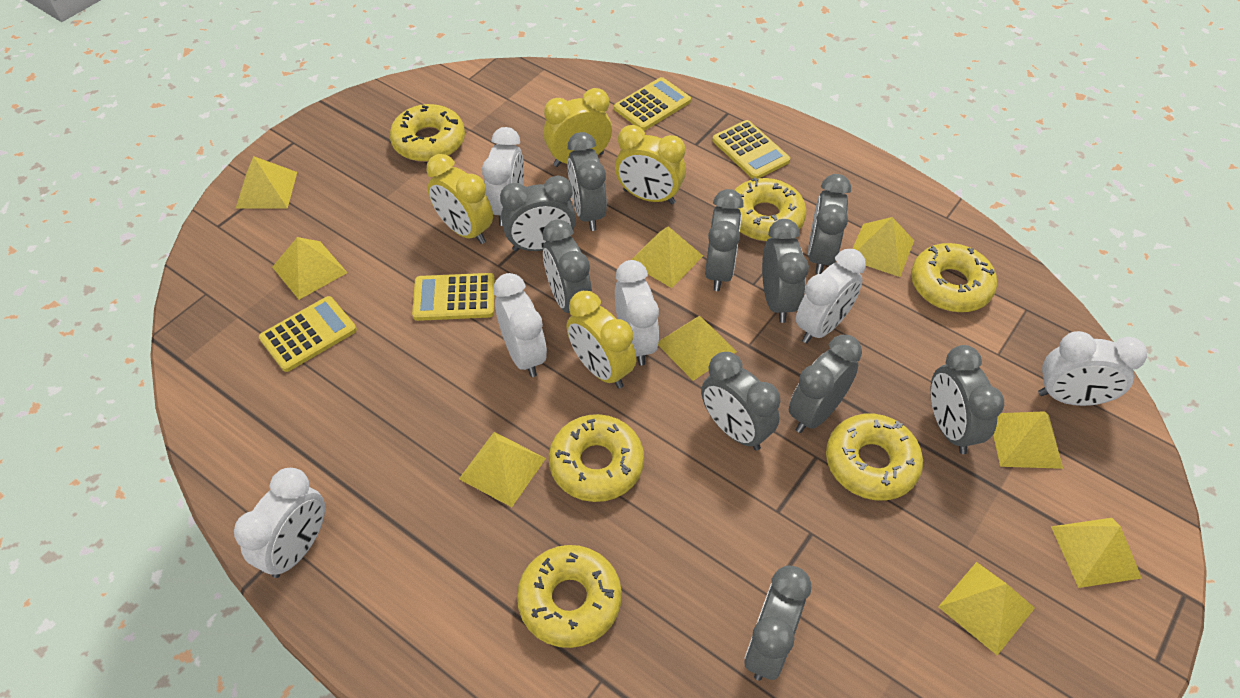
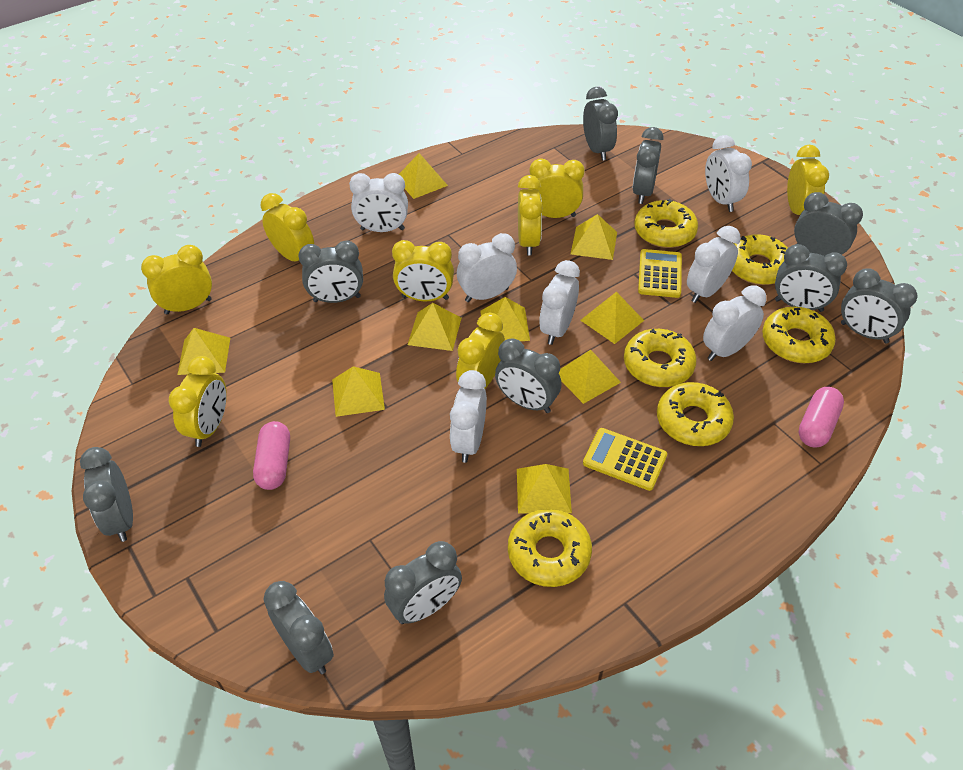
pink capsule: none = 0 -> [253,421,290,490] [798,387,844,447] = 2
white clock: [234,468,325,578] [482,127,524,226] [493,273,547,377] [615,260,659,366] [796,249,866,343] [1038,331,1147,406] = 6 -> [349,173,408,232] [450,370,487,463] [457,233,517,302] [539,260,580,345] [687,226,741,303] [703,286,766,361] [705,135,752,212] = 7
yellow calculator: [259,296,357,372] [412,273,495,321] [614,77,691,131] [712,120,790,179] = 4 -> [583,428,667,491] [638,249,682,298] = 2
yellow clock: [427,154,493,244] [543,88,612,167] [567,291,636,388] [615,125,686,205] = 4 -> [141,245,212,314] [169,356,227,447] [261,193,314,261] [392,240,454,301] [456,313,505,388] [518,175,543,256] [528,158,585,218] [787,145,829,215] = 8

